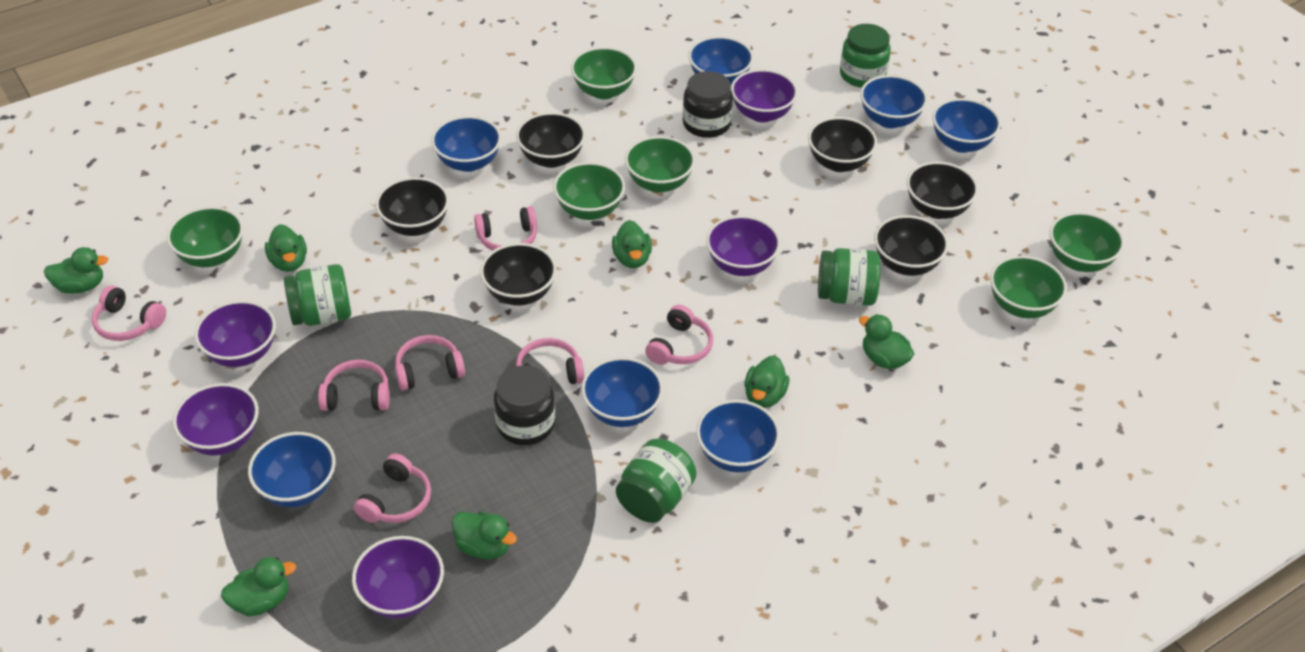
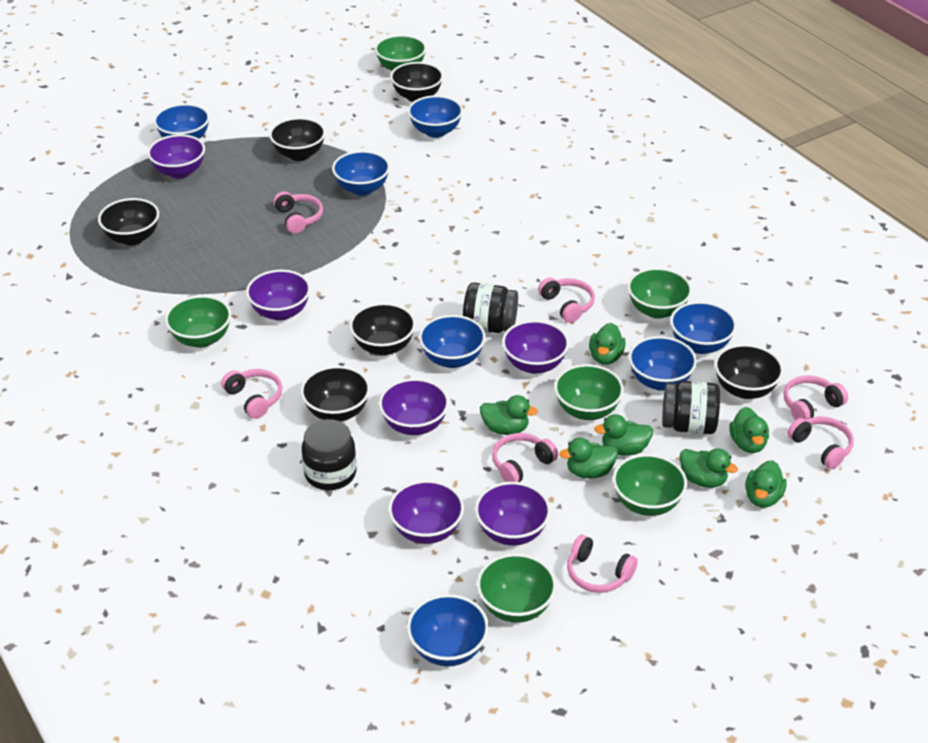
black jar: [494,365,555,445] [683,71,733,138] = 2 -> [302,419,356,490] [463,283,518,333] [662,381,720,434] = 3
green jar: [284,264,351,326] [616,439,697,523] [818,248,881,306] [840,24,891,88] = 4 -> none = 0
purple bowl: [173,383,259,456] [195,300,276,367] [352,536,444,619] [706,215,781,276] [731,69,798,122] = 5 -> [147,134,205,179] [246,270,311,321] [379,378,449,435] [388,480,464,544] [475,482,551,545] [502,320,569,374] = 6

